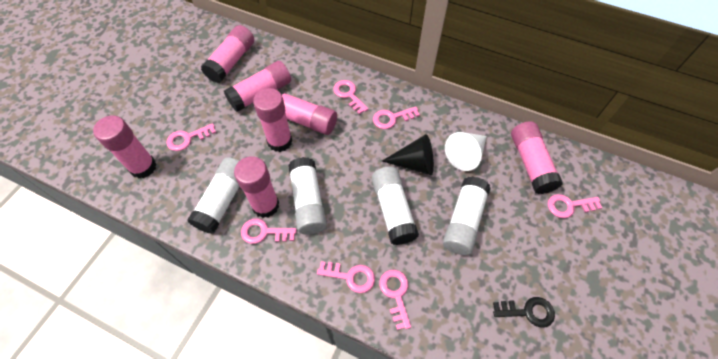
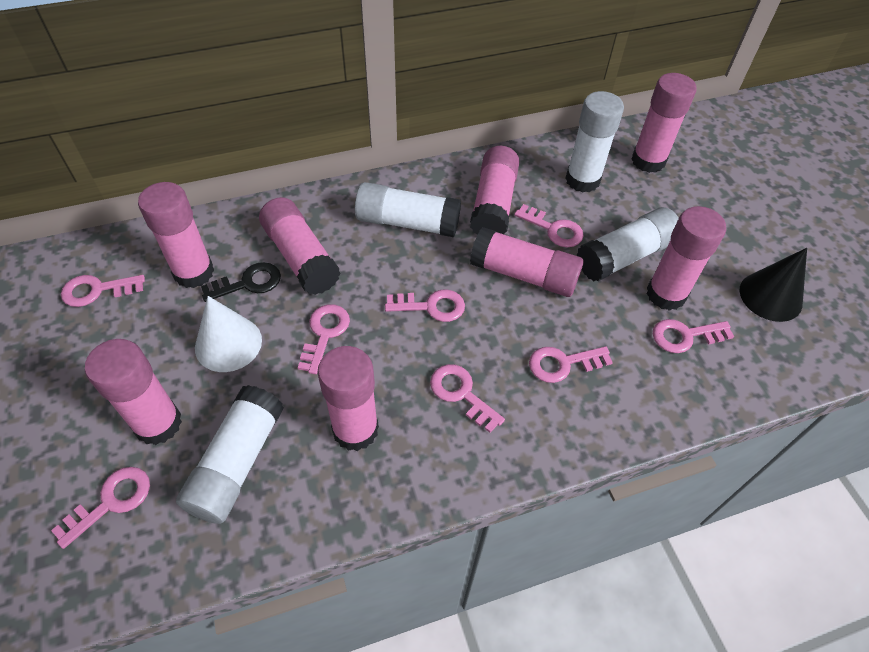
pink glue stick: [93,115,157,179] [201,25,254,83] [224,61,291,112] [234,156,279,218] [253,88,293,152] [278,90,337,135] [511,121,563,194] = 7 -> [85,339,182,445] [138,182,214,288] [259,197,341,295] [318,346,379,451] [470,146,520,234] [470,227,584,297] [631,73,697,173] [646,206,726,311] = 8
pink key: [166,123,216,151] [241,219,297,244] [317,261,375,293] [333,80,368,114] [373,106,420,129] [379,270,411,330] [548,194,602,218] = 7 -> [51,467,150,549] [61,275,145,307] [298,304,350,374] [385,289,465,322] [430,364,505,433] [514,204,584,247] [529,346,613,383] [653,319,734,353] = 8

